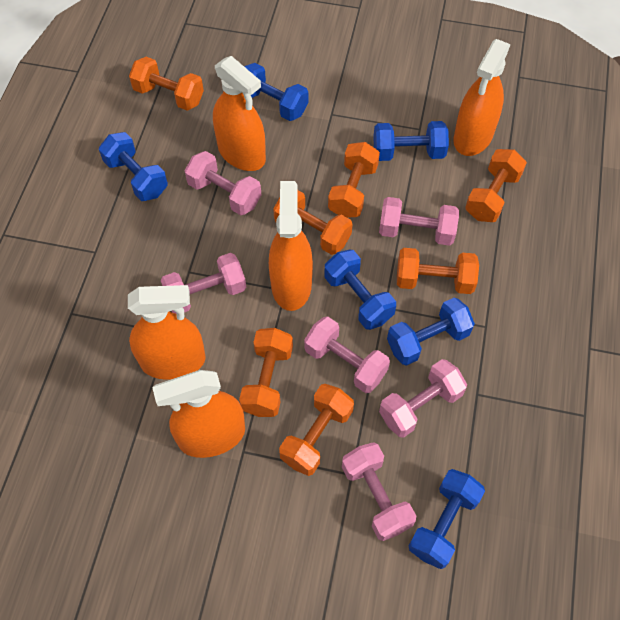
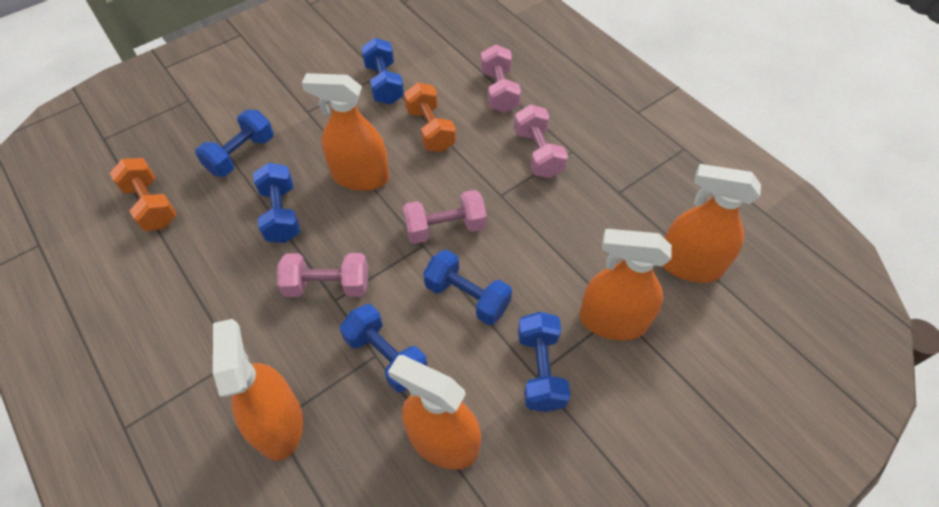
orange dumbbell: [129,57,204,111] [239,328,293,417] [273,190,353,255] [279,384,354,476] [328,142,380,218] [397,248,479,294] [465,149,527,222] = 7 -> [110,158,177,231] [404,83,456,152] = 2
pink dumbbell: [161,253,246,314] [185,151,261,215] [304,317,390,393] [342,442,416,541] [379,197,459,246] [379,359,467,438] = 6 -> [277,253,368,297] [403,190,487,244] [481,44,521,113] [514,105,568,178] = 4

